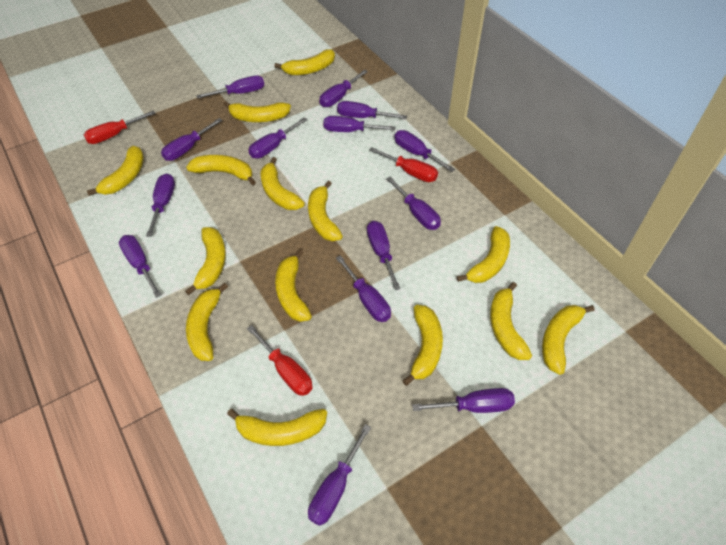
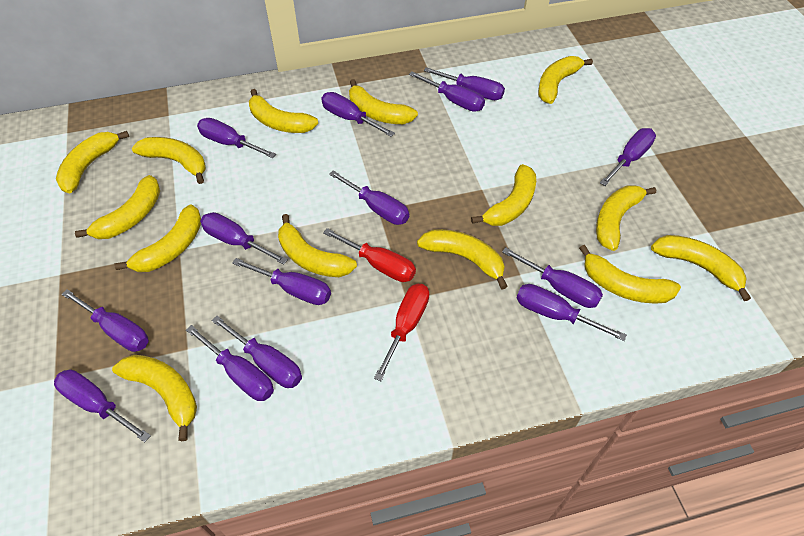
red screwdriver: [84,111,155,144] [247,325,313,396] [369,147,438,182] = 3 -> [323,228,416,282] [374,284,429,381] = 2

